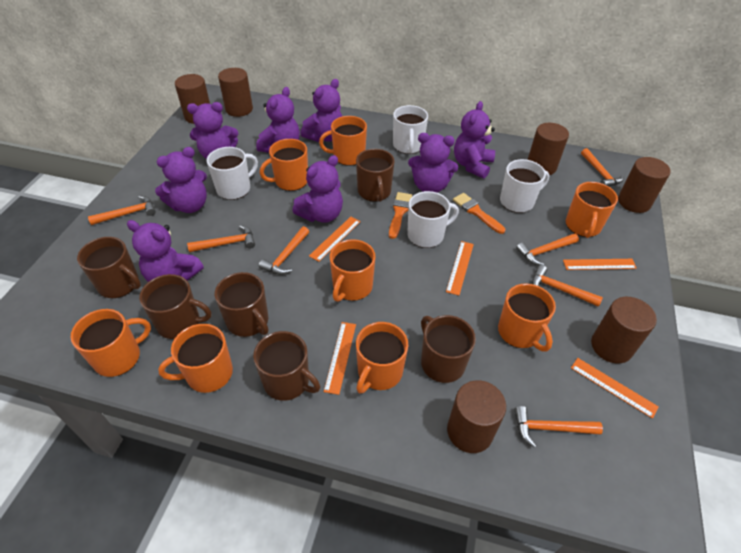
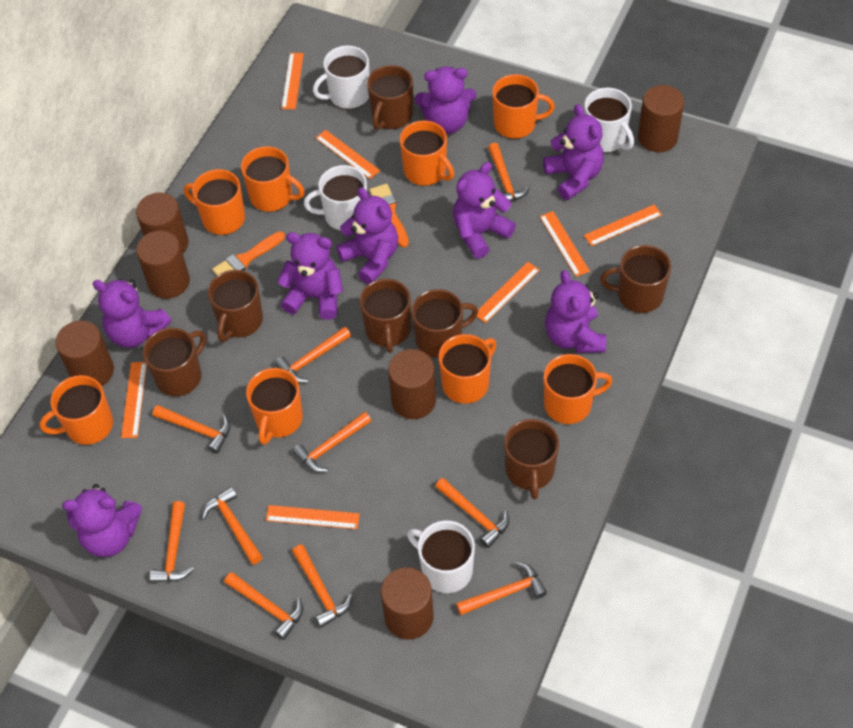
brown mug: [77,237,141,298] [139,274,211,339] [215,272,268,337] [253,331,320,401] [356,149,395,202] [421,315,476,383] = 6 -> [143,328,206,396] [208,270,263,342] [360,279,411,353] [367,65,413,130] [411,289,478,358] [504,419,559,499] [600,245,671,313] = 7
orange hammer: [88,196,156,225] [187,225,255,252] [259,226,309,275] [514,406,603,448] [516,233,579,265] [532,265,603,307] [581,148,624,187] = 7 -> [149,501,194,583] [153,405,230,454] [202,487,263,564] [224,572,303,640] [275,327,351,383] [292,412,371,472] [292,544,353,628] [435,478,509,548] [456,561,547,615] [488,143,530,201] = 10
orange ruler: [309,217,361,262] [324,322,356,395] [446,241,474,295] [563,259,637,270] [571,358,659,419] = 5 -> [121,362,147,438] [266,505,360,529] [281,53,304,109] [316,130,380,179] [477,262,540,323] [540,211,590,277] [584,205,662,246] = 7

